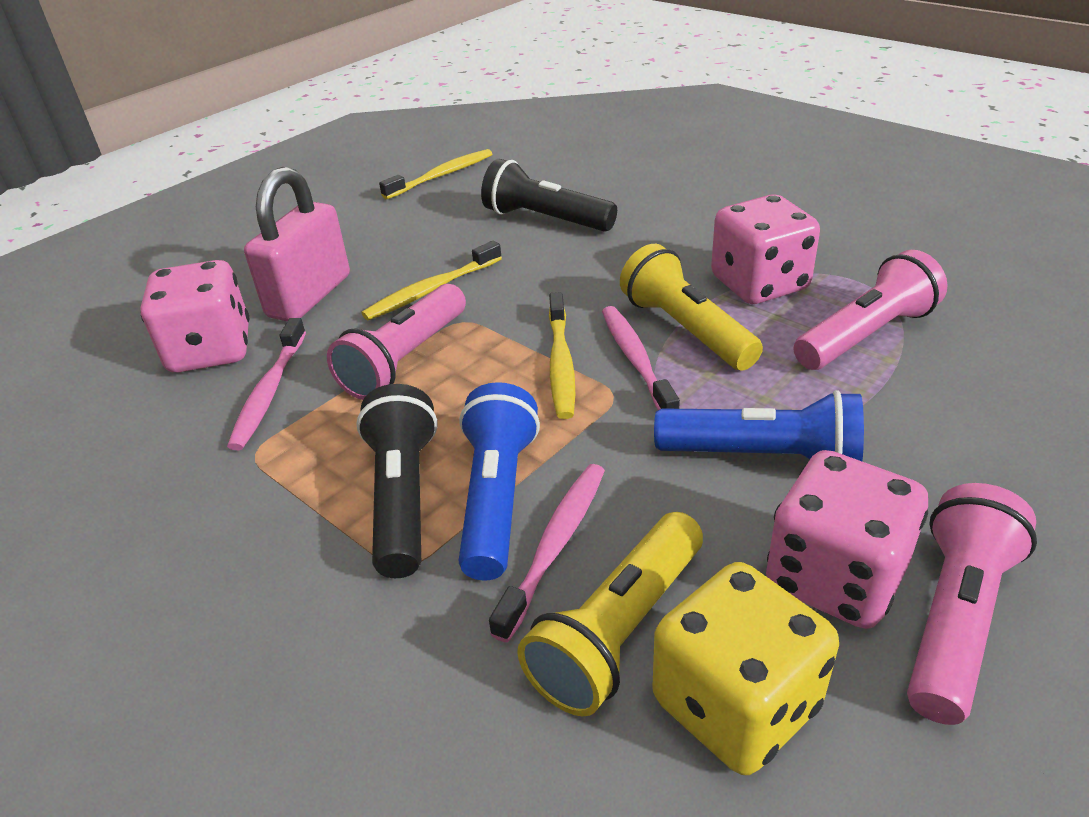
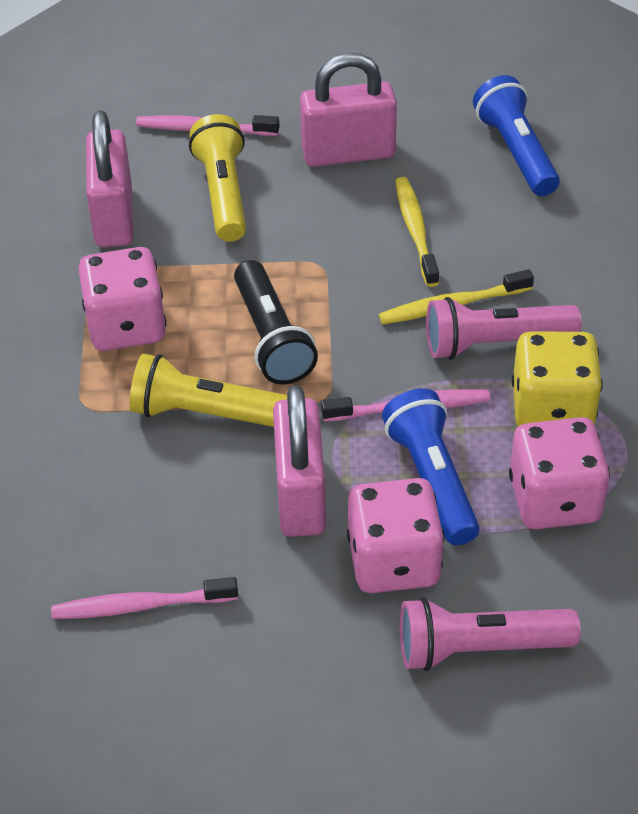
black flashlight: [356,384,438,578] [481,159,617,232] = 2 -> [234,260,318,384] = 1
pink flashlight: [327,284,466,400] [794,250,948,370] [907,483,1037,725] = 3 -> [400,597,580,671] [426,297,582,360] = 2
pink padlock: [244,167,350,321] = 1 -> [86,110,134,247] [273,385,326,537] [300,53,397,167] = 3
yellow toothbrush: [361,240,502,320] [379,149,492,199] [549,292,575,419] = 3 -> [379,269,534,325] [395,177,439,287] = 2

